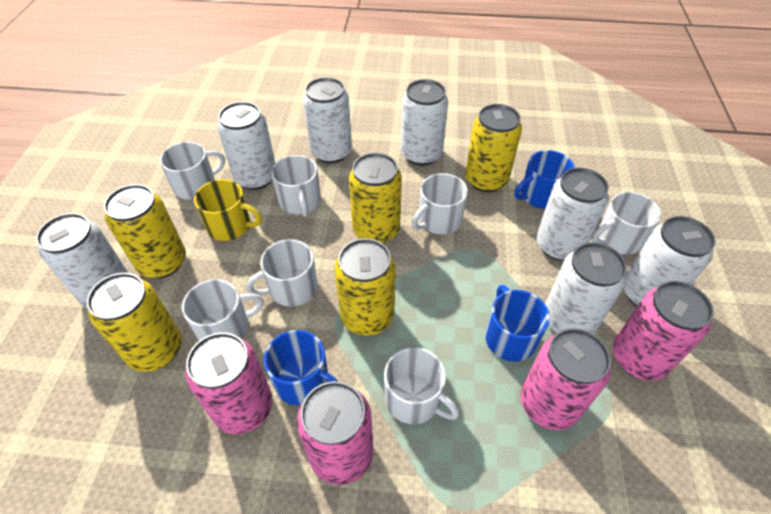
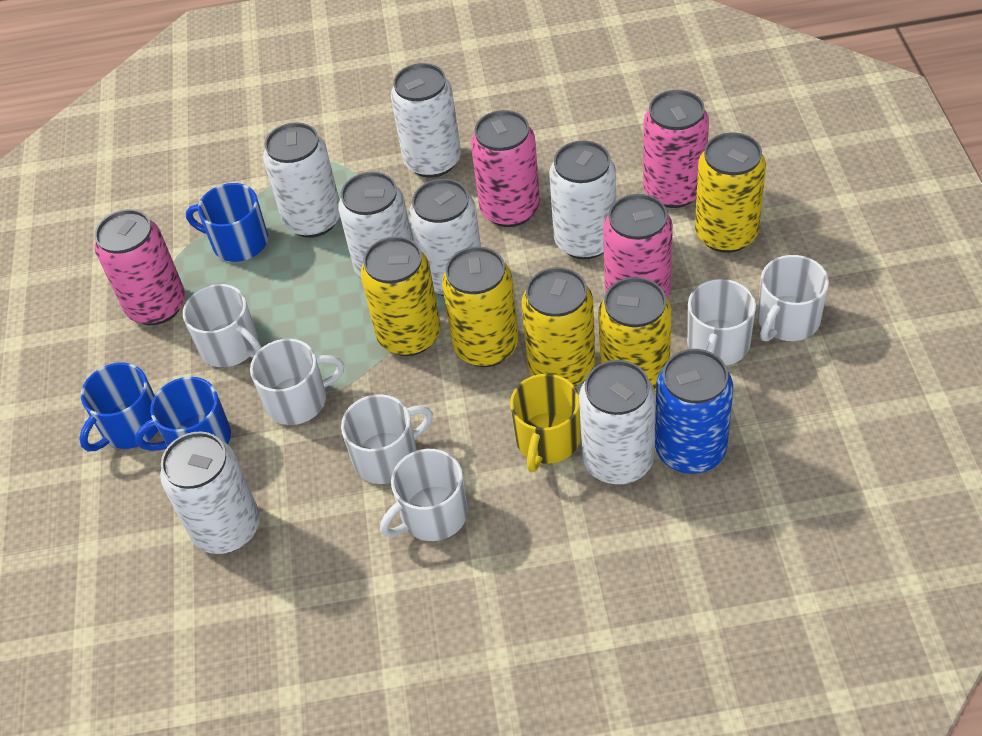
blue can: none = 0 -> [655,349,733,474] = 1
white mug: [160,142,225,200] [182,279,264,341] [246,239,317,307] [271,155,321,217] [384,347,459,424] [412,173,468,234] [593,192,661,255] = 7 -> [183,284,262,367] [250,339,344,425] [341,394,433,484] [380,449,468,541] [687,279,756,365] [758,255,829,342] = 6

